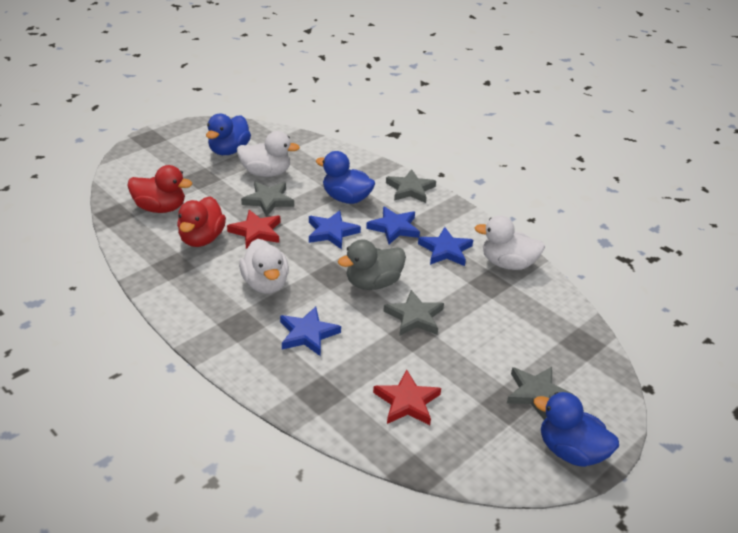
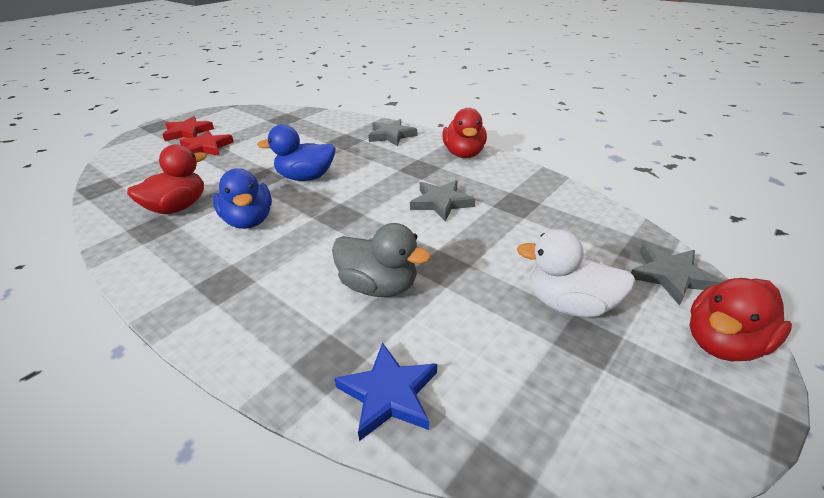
blue duck: [206,113,251,155] [316,151,375,204] [534,392,619,467] = 3 -> [213,168,272,229] [257,124,336,181] = 2
blue star: [280,306,341,356] [309,210,361,249] [366,206,420,244] [418,227,473,266] = 4 -> [334,342,437,441] = 1
grey star: [241,182,294,217] [383,290,444,336] [386,169,436,203] [507,367,574,420] = 4 -> [368,119,417,146] [410,180,475,221] [631,243,723,305] = 3
red duck: [128,165,192,213] [177,196,226,247] = 2 -> [127,144,207,214] [442,108,487,158] [689,278,792,361] = 3
white duck: [237,131,300,177] [239,239,289,294] [475,215,545,270] = 3 -> [517,229,635,317] = 1

